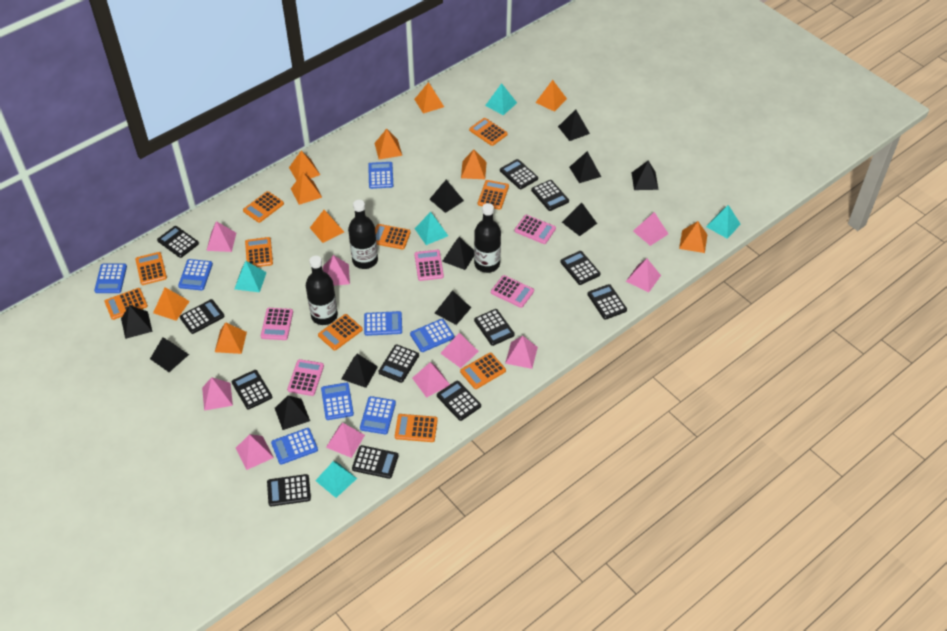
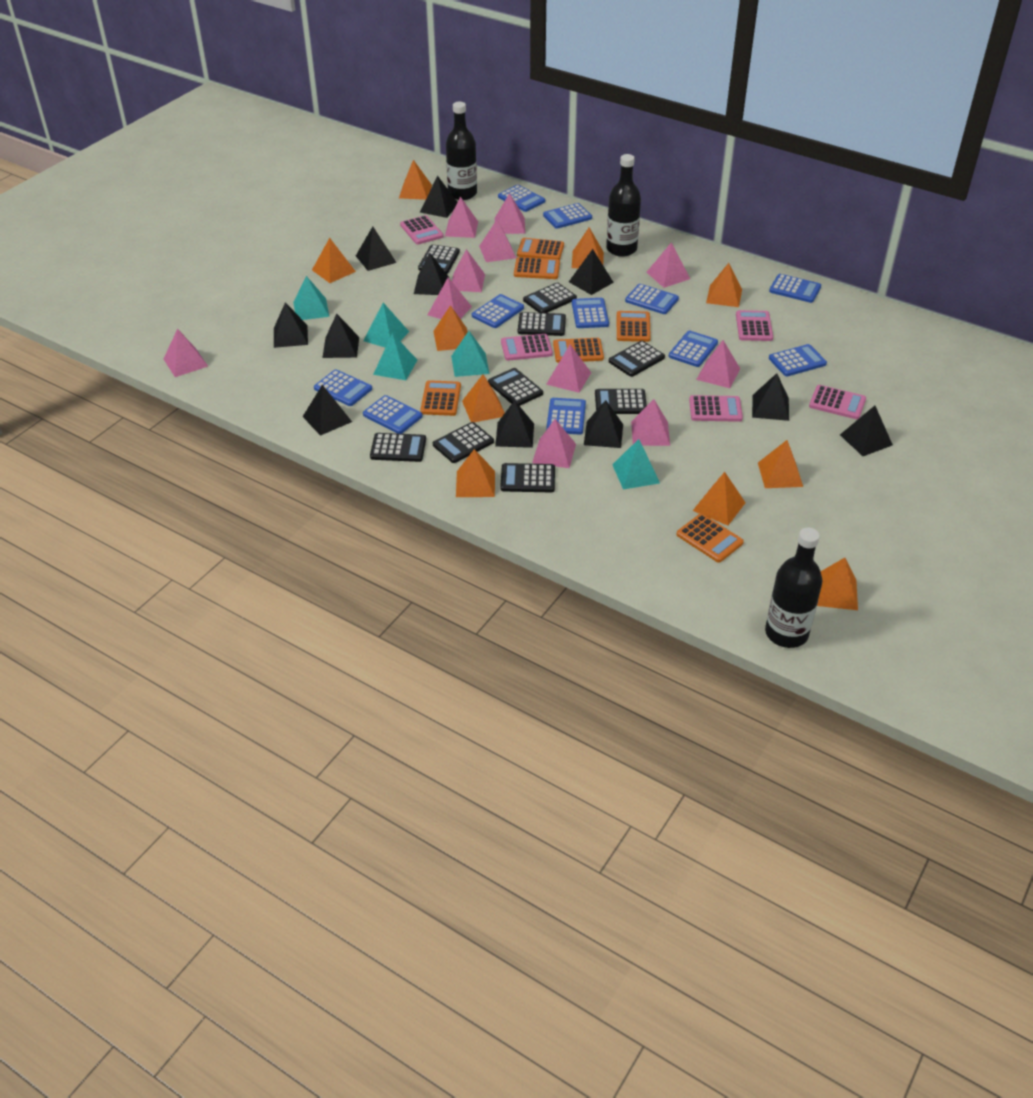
black calculator: [157,226,199,258] [180,299,224,334] [232,370,272,410] [267,474,311,507] [352,445,399,479] [378,344,419,383] [437,381,481,421] [474,309,515,346] [500,159,538,189] [531,180,569,211] [560,251,600,285] [588,284,627,320] = 12 -> [370,433,426,462] [418,245,460,274] [433,422,494,463] [488,368,543,406] [500,463,555,492] [518,312,566,336] [523,282,577,313] [595,389,647,414] [609,341,665,377] = 9
blue calculator: [94,264,127,293] [178,259,213,291] [271,428,318,465] [321,382,354,420] [360,396,396,434] [364,311,402,336] [368,162,393,189] [410,319,455,352] = 8 -> [314,369,372,406] [363,395,423,434] [472,294,524,328] [498,185,545,212] [543,203,592,229] [546,398,586,435] [572,298,609,328] [625,284,679,314] [669,331,718,367] [769,274,821,303] [769,344,827,376] = 11
orange calculator: [104,288,148,320] [135,252,167,285] [243,191,284,223] [245,237,273,267] [318,314,363,351] [375,224,411,250] [395,414,438,442] [460,352,506,389] [469,118,508,146] [478,180,509,210] = 10 -> [420,380,461,416] [514,257,560,279] [517,238,564,260] [553,338,604,363] [617,311,651,342] [677,514,744,562] = 6
pink pyramid: [202,377,233,411] [206,221,236,252] [236,434,274,470] [323,255,350,286] [326,423,365,458] [412,362,450,398] [440,333,479,368] [505,336,538,369] [626,259,661,292] [633,212,668,246] = 10 -> [163,328,208,377] [428,278,472,319] [445,196,478,238] [452,249,485,292] [479,220,516,262] [495,193,525,234] [532,419,576,468] [546,345,591,393] [631,399,670,446] [646,242,690,288] [696,340,740,388] = 11

